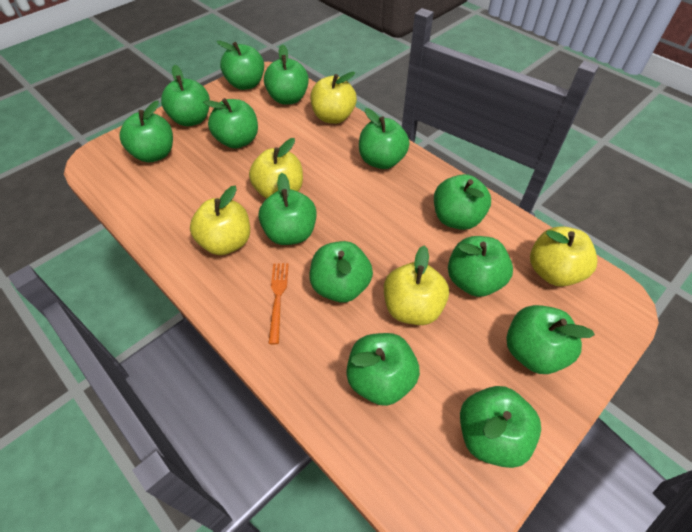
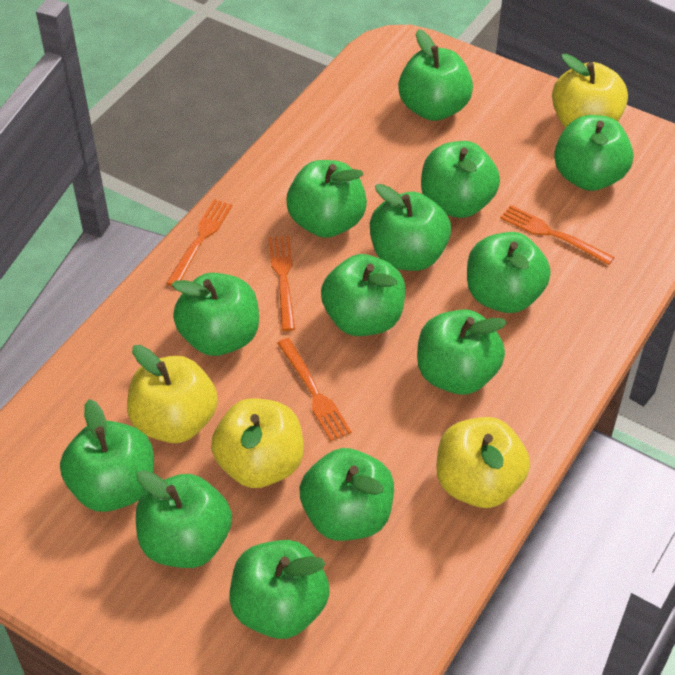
orange fork: [268,263,289,344] = 1 -> [166,199,232,286] [269,236,295,331] [278,338,352,441] [500,205,614,265] = 4
yellow apple: [190,186,250,255] [249,138,303,199] [310,72,357,124] [384,246,449,325] [530,226,597,287] = 5 -> [127,345,218,443] [211,398,304,488] [437,417,530,508] [552,54,628,128] = 4

